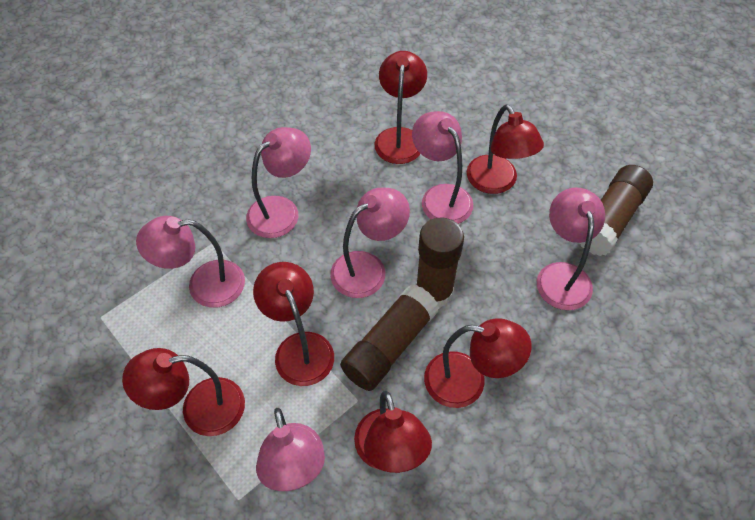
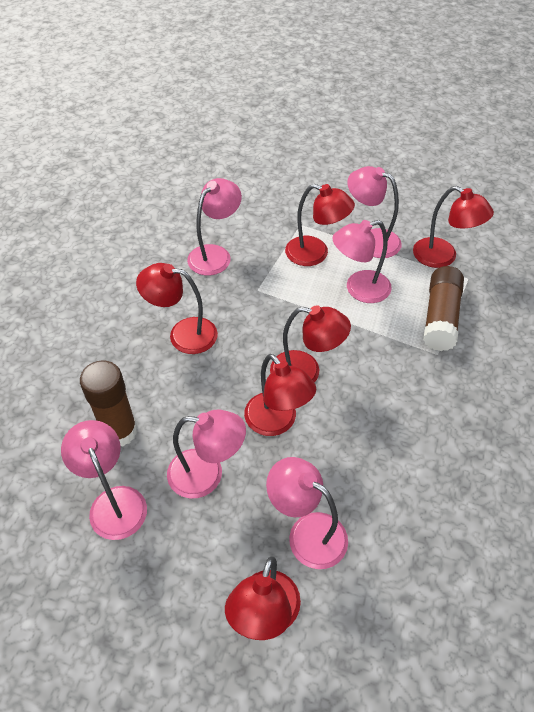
brown glue stick: [340,284,439,391] [416,217,464,309] [580,165,653,256] = 3 -> [80,360,137,446] [423,266,464,351] = 2

